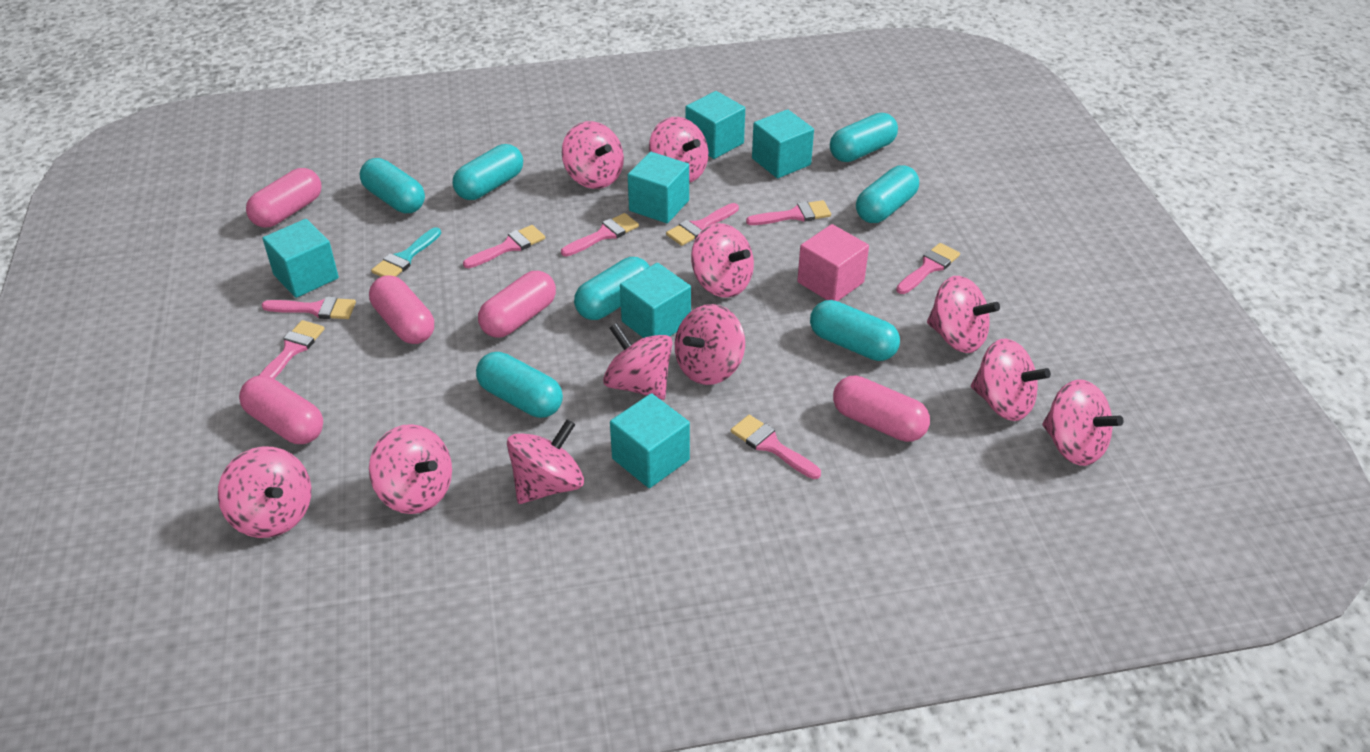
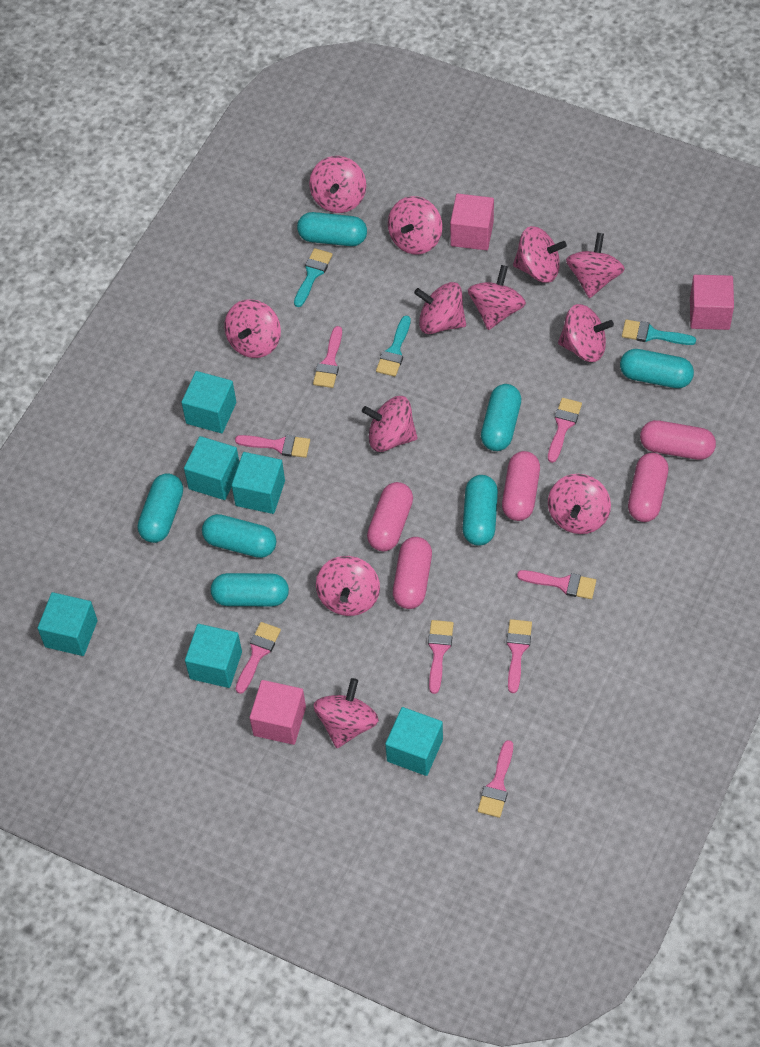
pink cube: [797,224,869,301] = 1 -> [250,680,306,745] [450,194,494,250] [690,275,734,330] = 3
pink spinning top: [218,446,311,538] [369,424,452,514] [507,419,584,504] [562,121,624,189] [603,323,672,400] [649,117,708,183] [675,304,745,385] [691,223,754,298] [927,276,1000,353] [971,339,1051,421] [1042,379,1124,466] = 11 -> [224,299,281,358] [309,156,366,213] [314,678,379,748] [316,556,380,616] [362,396,417,452] [388,196,442,254] [414,282,466,334] [468,265,526,330] [513,226,567,283] [548,474,611,534] [558,304,614,362] [566,233,625,298] = 12
turquoise brush: [371,227,441,277] = 1 -> [294,248,333,307] [376,316,411,377] [622,320,696,345] = 3

